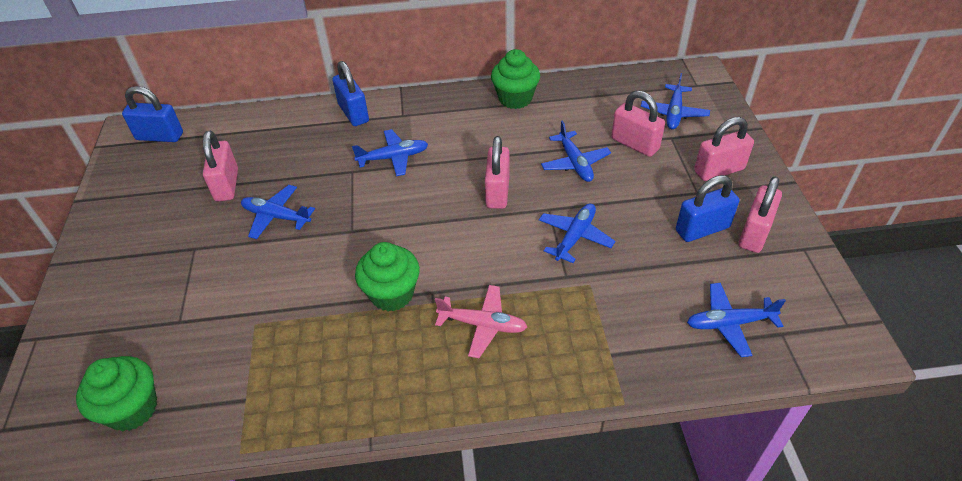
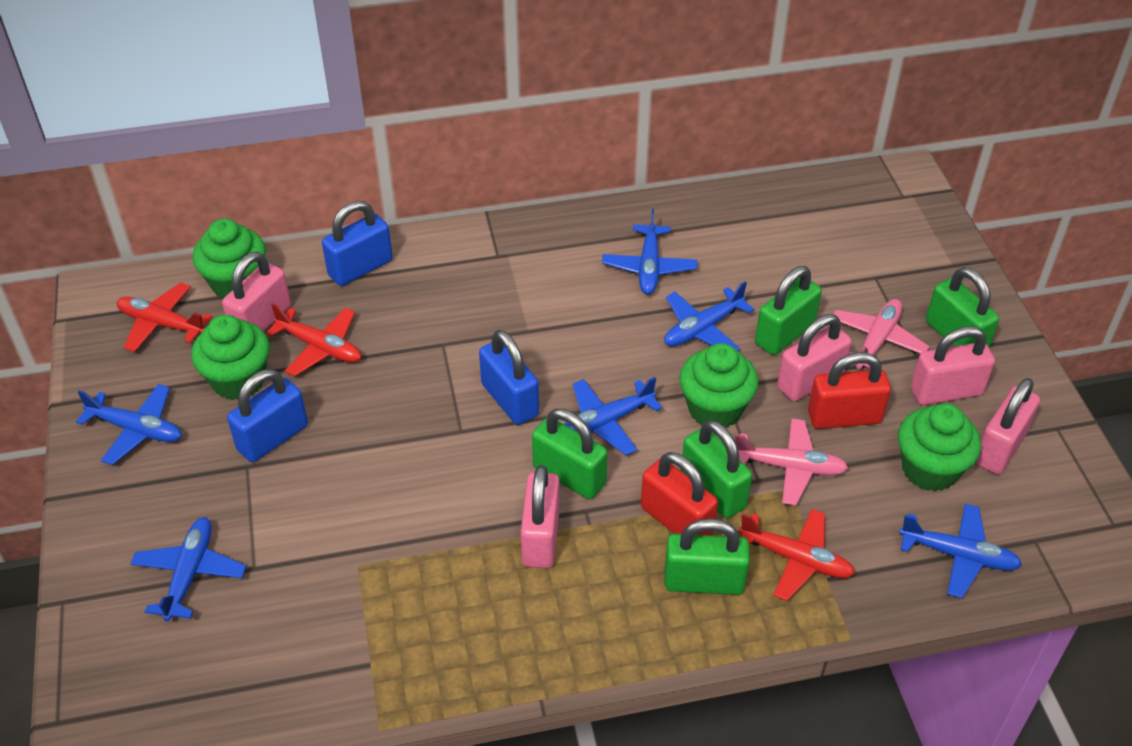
green cupcake: [76,356,157,431] [355,242,420,311] [491,49,540,109] = 3 -> [191,315,270,400] [192,219,266,299] [679,343,759,428] [898,403,981,491] = 4
green padlock: none = 0 -> [532,409,608,499] [664,518,750,595] [681,420,752,518] [755,266,822,355] [926,267,999,348] = 5
pink plane: [435,285,527,358] = 1 -> [735,419,848,506] [834,299,929,369] = 2
red padlock: none = 0 -> [641,452,718,535] [808,352,891,429] = 2
red plane: none = 0 -> [117,282,212,352] [266,304,361,376] [739,509,855,601] = 3

